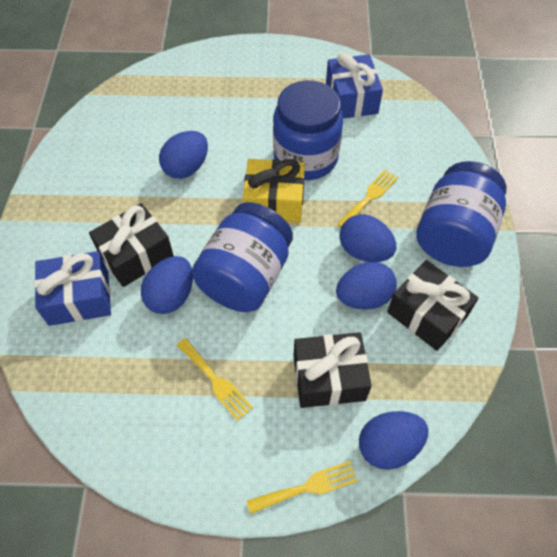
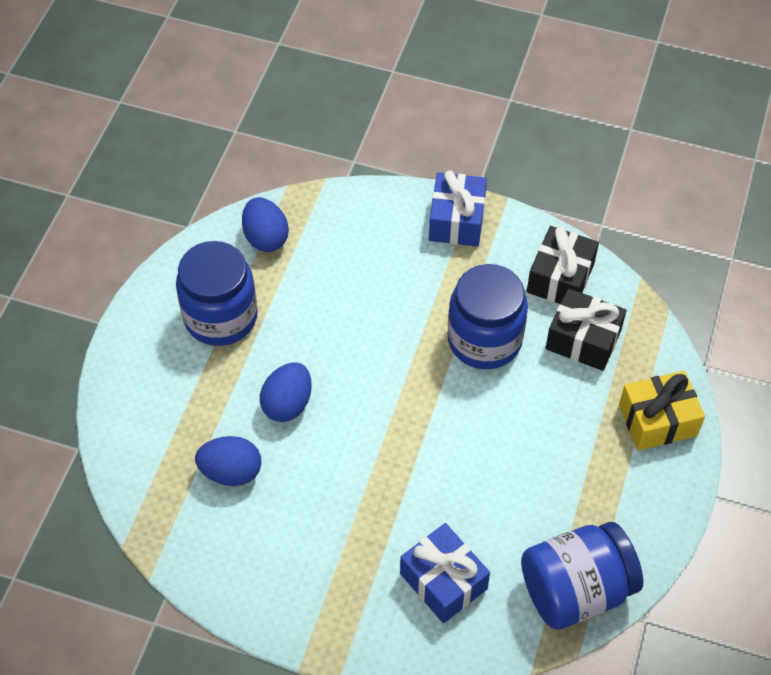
black gift: [89,203,174,287] [293,332,372,408] [387,260,479,351] = 3 -> [527,226,599,304] [546,288,627,371] = 2
blue egg: [141,256,193,314] [159,131,208,179] [336,262,397,310] [339,214,396,262] [359,411,428,470] = 5 -> [195,436,261,486] [242,197,289,252] [260,362,312,422] = 3
yellow fork: [177,338,253,421] [247,461,358,514] [337,170,398,227] = 3 -> none = 0

